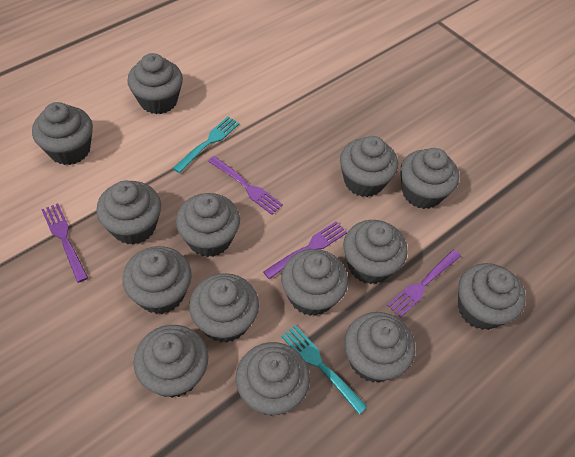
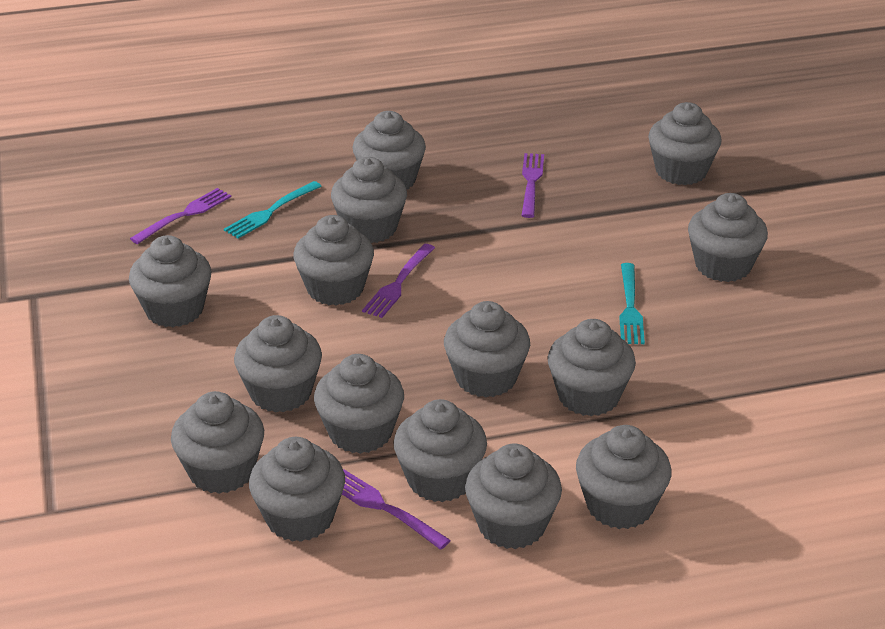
grey cupcake: [32,102,93,165] [96,181,161,245] [122,246,192,314] [127,53,183,114] [134,325,208,398] [176,193,240,257] [189,273,259,343] [236,342,310,416] [281,249,348,316] [340,136,398,197] [343,220,408,284] [344,312,415,383] [400,148,459,209] [458,263,526,330] = 14 -> [129,235,212,328] [171,391,264,494] [234,315,322,413] [249,437,345,542] [293,215,374,306] [314,354,404,454] [331,157,407,243] [353,111,426,190] [393,399,487,502] [444,301,530,397] [465,443,562,549] [548,319,636,416] [576,425,671,529] [648,102,722,185] [688,193,768,282] = 15

